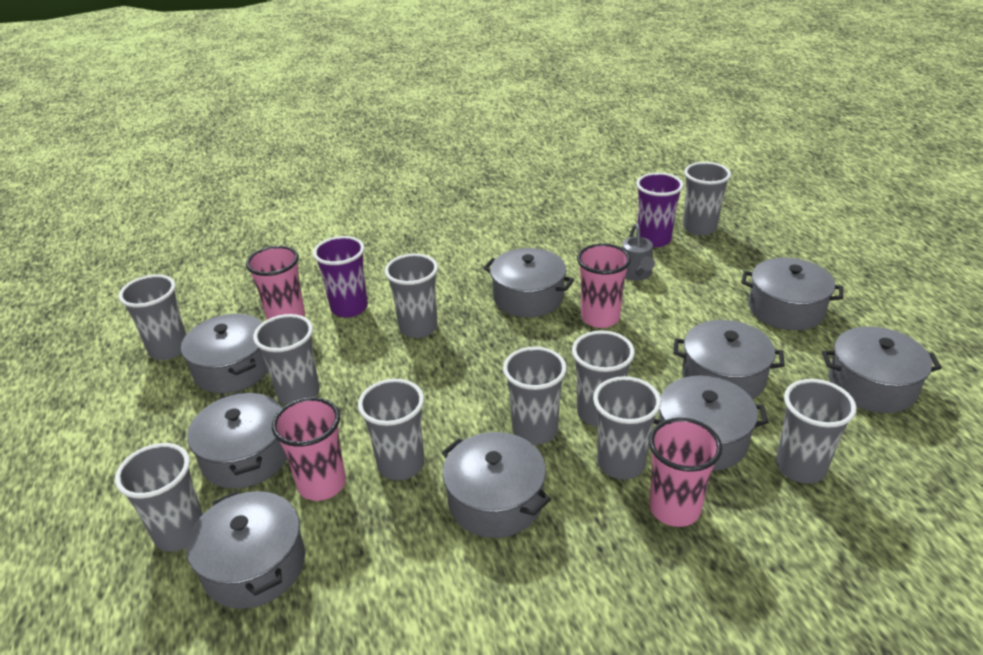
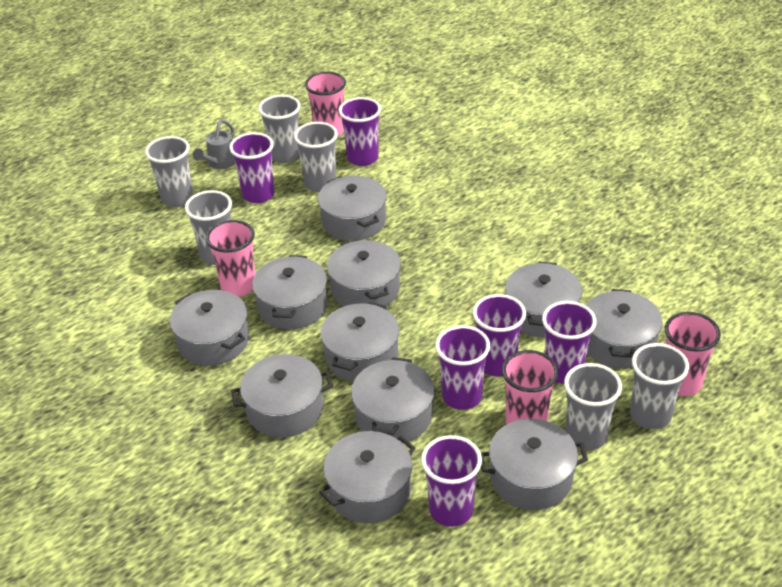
grey cup: [115,443,203,552] [119,275,186,360] [253,314,320,405] [358,379,424,480] [385,253,438,338] [503,347,567,445] [572,331,635,427] [593,376,661,479] [683,162,731,236] [776,379,857,484] = 10 -> [145,136,193,207] [185,190,232,265] [258,95,301,163] [294,122,338,192] [564,363,622,450] [630,343,689,429] = 6
grey pot: [181,314,268,393] [187,392,287,489] [187,491,305,609] [441,432,551,538] [483,248,574,317] [654,376,769,471] [673,320,785,399] [741,258,843,330] [822,326,942,413] = 9 -> [170,290,249,366] [231,354,333,438] [252,255,328,329] [318,176,387,241] [319,431,415,523] [320,302,399,381] [327,240,401,307] [351,357,435,443] [481,419,588,510] [505,261,582,338] [586,289,663,369] = 11
purple cup: [313,236,368,317] [636,172,684,247] = 2 -> [229,132,275,203] [339,97,381,166] [421,435,482,527] [435,325,490,410] [473,294,526,376] [542,301,596,384] = 6

